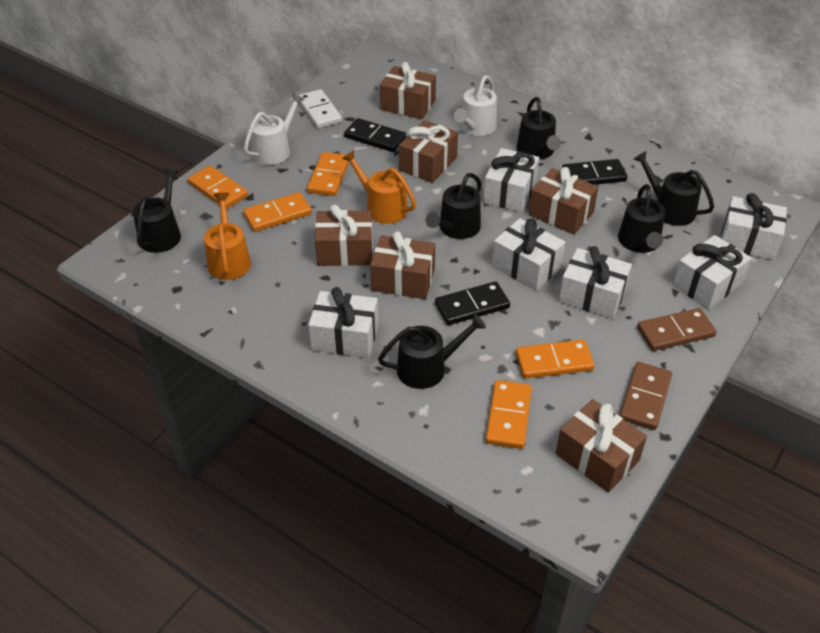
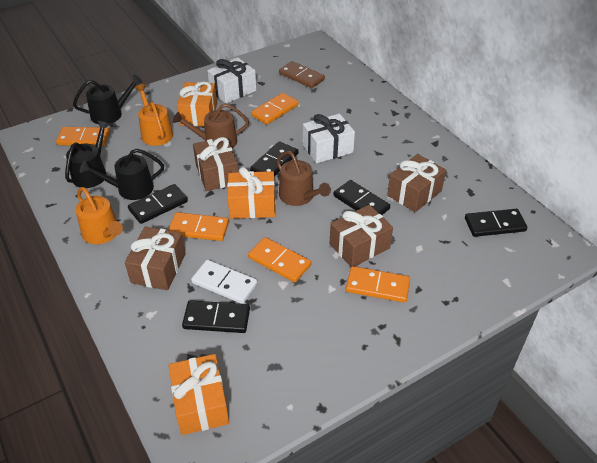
black domino: [344,118,406,152] [435,281,510,325] [562,159,627,185] = 3 -> [128,184,188,224] [182,300,250,333] [250,141,298,177] [333,180,390,215] [465,209,527,237] = 5
black watering can: [133,168,181,253] [378,314,486,389] [426,173,482,239] [516,97,561,160] [618,184,665,253] [634,151,714,226] = 6 -> [65,121,110,188] [73,74,143,124] [80,148,164,200] = 3
brown domino: [619,362,672,430] [637,308,716,351] = 2 -> [279,61,325,88] = 1
brown gift: [315,204,373,266] [370,231,435,299] [380,62,436,119] [399,120,458,183] [529,167,598,234] [556,399,647,492] = 6 -> [125,226,186,290] [193,137,239,191] [330,205,393,267] [387,154,446,212] = 4
brown watering can: none = 0 -> [173,103,249,149] [276,151,331,206] = 2
orange gift: none = 0 -> [169,354,229,435] [177,81,217,127] [227,167,276,219] = 3
white gift: [308,287,379,358] [483,148,539,212] [492,218,565,291] [559,246,632,319] [673,235,752,309] [721,193,787,260] = 6 -> [207,58,256,104] [303,114,355,163] = 2
white watering can: [244,93,304,165] [454,75,497,136] = 2 -> none = 0

